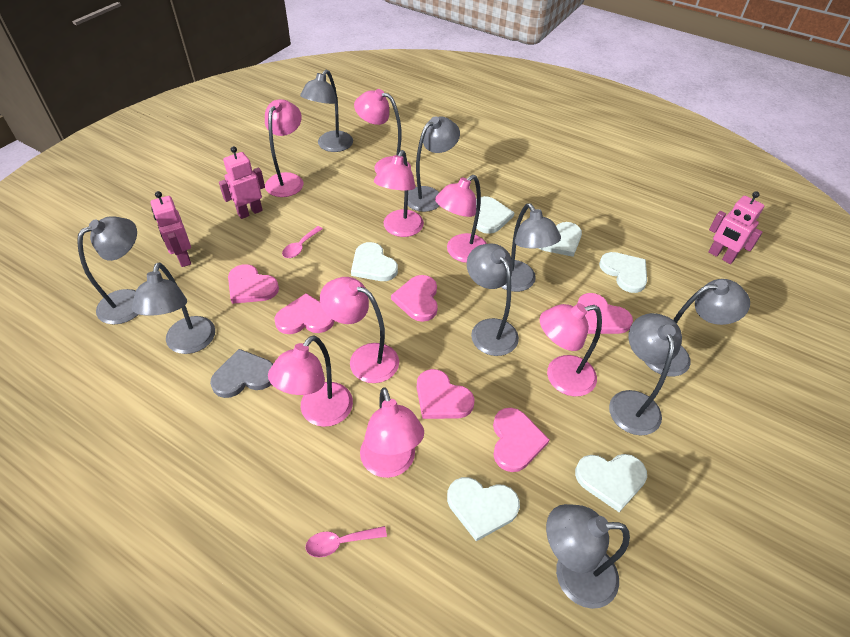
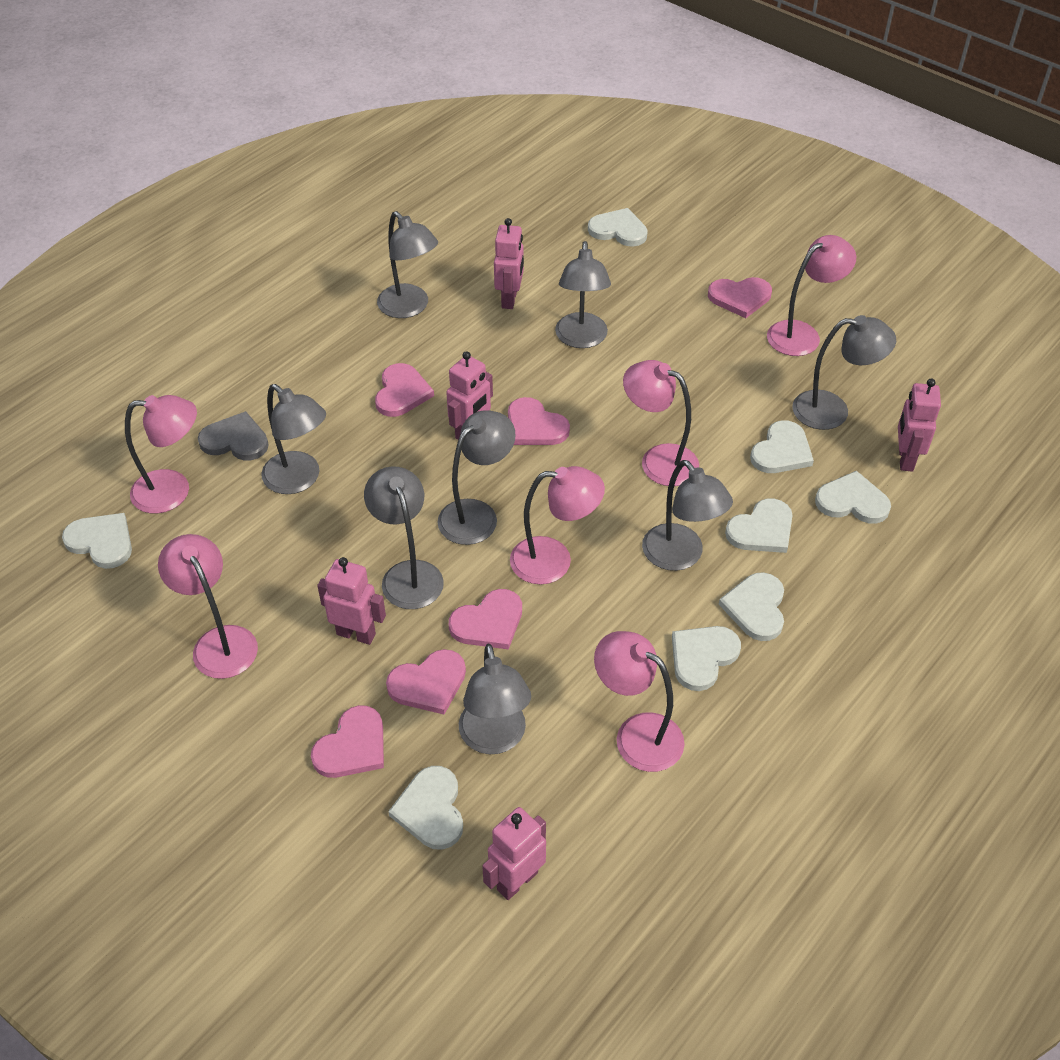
grey lamp: [77,217,139,325] [132,262,215,354] [300,70,353,152] [408,116,460,212] [467,244,519,356] [501,203,561,292] [546,504,630,609] [609,313,682,435] [645,279,750,376] = 9 -> [261,384,326,494] [364,466,444,609] [377,211,438,318] [437,410,516,545] [459,644,531,754] [555,241,611,348] [642,460,733,571] [792,315,896,430] = 8
pink lamp: [265,99,303,197] [268,335,353,427] [320,277,399,383] [354,89,411,173] [360,387,424,478] [374,150,424,237] [435,175,487,263] [540,303,602,396] = 8 -> [125,395,197,514] [158,534,258,679] [510,466,605,585] [594,631,685,772] [623,360,699,486] [767,235,856,356] = 6
pink robot: [151,191,191,267] [219,146,265,219] [708,191,764,264] = 3 -> [317,557,386,645] [446,351,493,440] [482,807,546,900] [494,218,524,309] [898,379,941,472] = 5
pink spoon: [282,226,323,258] [305,526,387,557] = 2 -> none = 0
white heart: [351,242,398,281] [447,477,520,541] [476,196,515,234] [539,222,582,257] [575,454,647,512] [599,252,647,293] = 6 -> [62,513,132,569] [388,766,463,850] [588,208,648,247] [672,626,741,691] [719,572,784,641] [725,498,793,553] [750,420,814,473] [815,471,891,523] = 8

